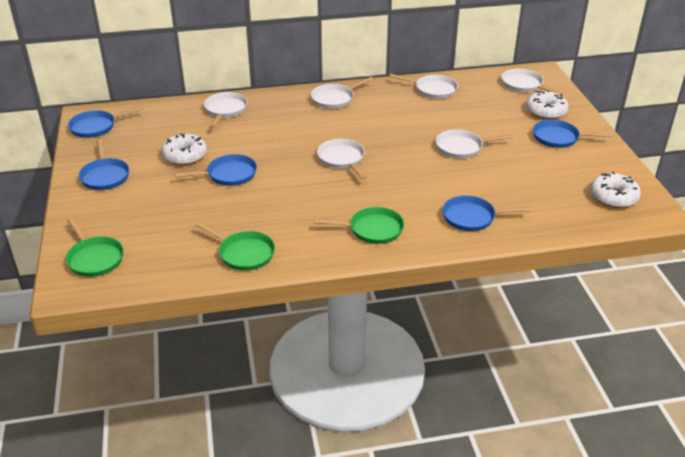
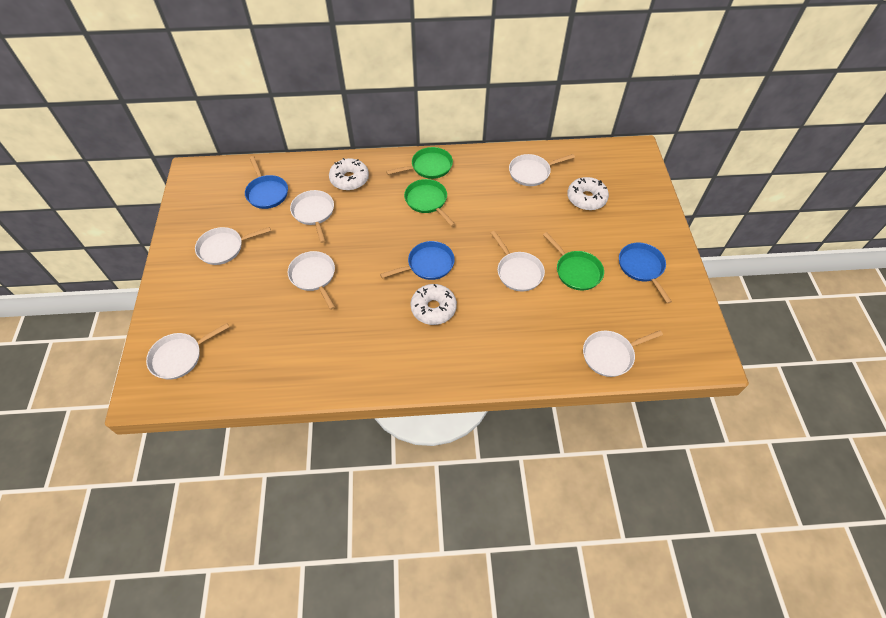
blue pan: [68,106,143,138] [79,139,129,190] [174,154,257,186] [442,195,531,231] [533,120,612,148] = 5 -> [245,156,288,209] [380,241,455,280] [619,243,672,304] = 3
white pan: [204,92,248,128] [311,77,373,109] [317,139,367,180] [389,74,458,99] [436,129,513,159] [501,69,563,95] = 6 -> [146,323,229,380] [195,227,271,265] [288,251,335,310] [290,190,334,243] [491,230,545,292] [509,154,575,186] [583,330,663,377] = 7

